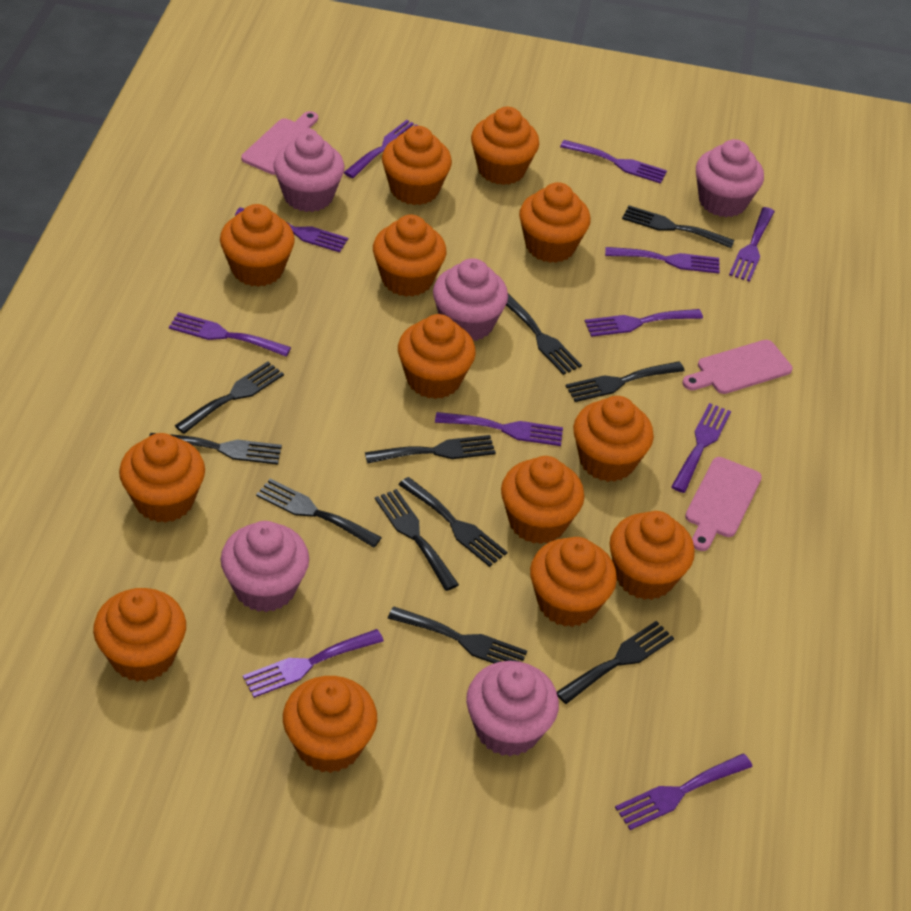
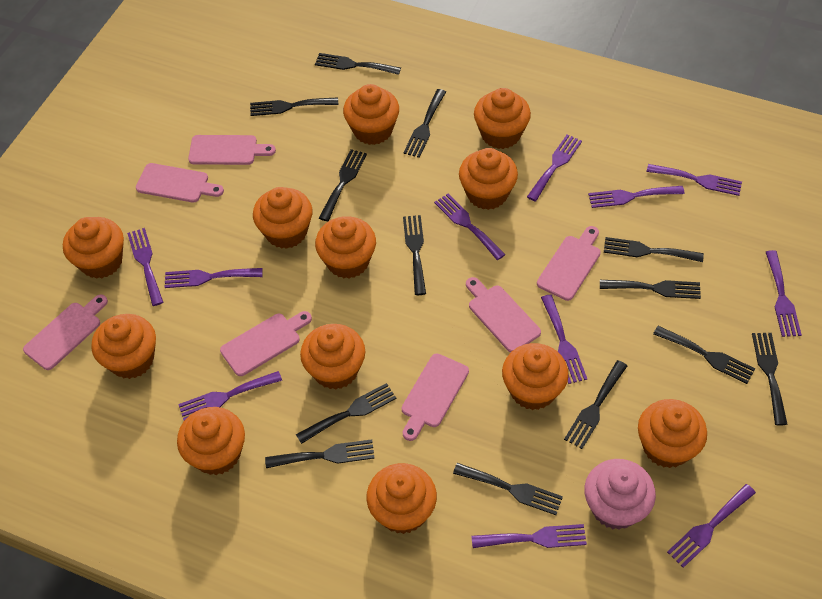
black fork: [149,433,282,465] [175,362,284,434] [256,479,382,548] [365,435,496,464] [375,489,459,591] [388,606,527,663] [398,477,507,567] [506,294,582,375] [557,621,674,704] [566,361,685,402] [622,205,735,248] = 11 -> [250,97,338,116] [265,439,374,468] [296,383,396,444] [315,53,401,75] [319,149,367,221] [403,89,446,158] [403,215,426,295] [453,463,563,515] [564,360,627,449] [600,280,701,299] [604,237,704,262] [653,326,755,384] [752,333,788,425] = 13
orange cupcake: [93,588,186,682] [119,433,205,523] [220,204,295,287] [283,676,377,773] [373,214,447,297] [382,126,452,205] [398,314,476,399] [471,107,539,185] [501,456,584,544] [519,182,591,263] [530,537,617,627] [573,396,654,482] [609,511,695,600] = 13 -> [63,217,124,279] [91,314,156,379] [177,407,245,475] [253,187,312,249] [300,324,365,390] [315,216,376,279] [343,84,399,145] [366,463,437,534] [459,148,518,210] [474,88,531,149] [502,343,569,410] [638,399,707,468] = 12
pink cupcake: [221,521,309,612] [274,132,345,212] [433,258,508,341] [466,661,559,756] [696,139,764,217] = 5 -> [584,459,656,530] = 1
pink cutting board: [241,111,318,175] [682,340,793,394] [685,457,762,551] = 3 -> [23,294,108,370] [136,163,224,203] [188,135,276,165] [220,311,312,376] [402,353,469,441] [466,277,541,352] [537,226,601,301] = 7

